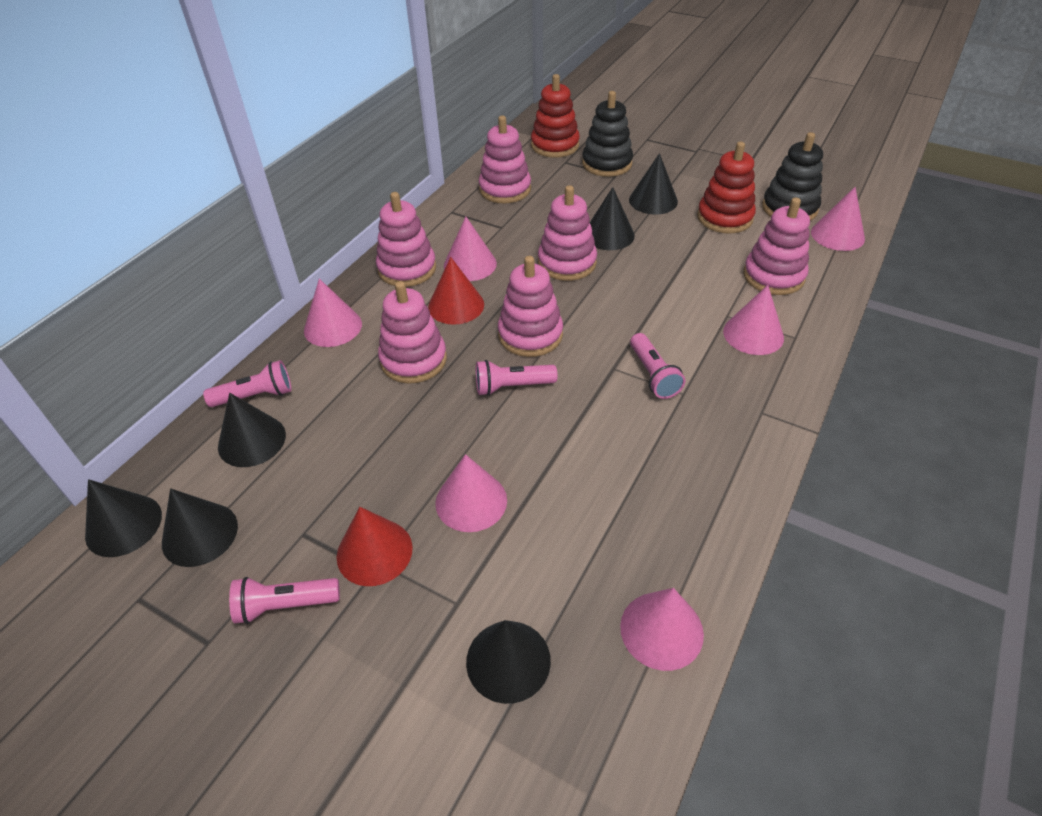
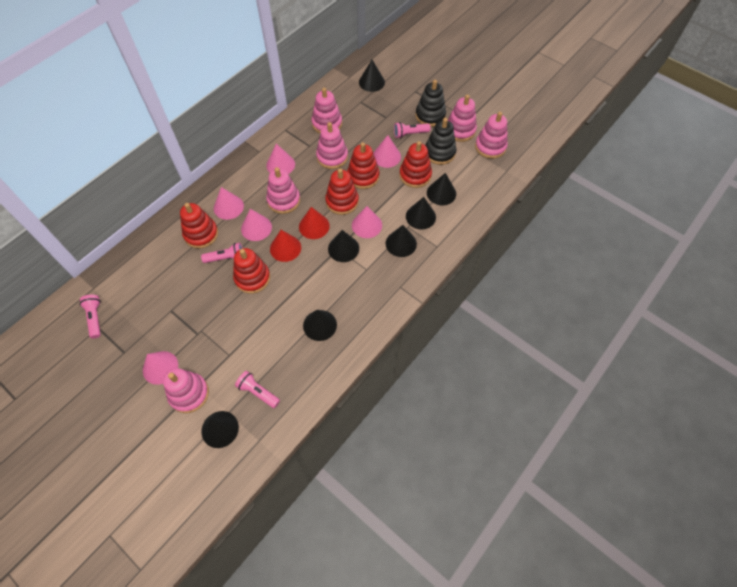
black cone: [85,479,162,557] [162,489,238,567] [218,393,286,467] [466,620,551,704] [590,187,635,250] [629,153,678,214] = 6 -> [201,411,239,448] [303,310,337,341] [328,230,359,262] [359,60,385,92] [386,225,417,257] [406,197,436,229] [427,173,456,206] = 7
red stacking toy: [531,74,580,158] [697,142,756,234] = 2 -> [180,203,218,249] [233,248,270,294] [325,168,359,215] [347,142,379,189] [399,141,432,188] = 5

